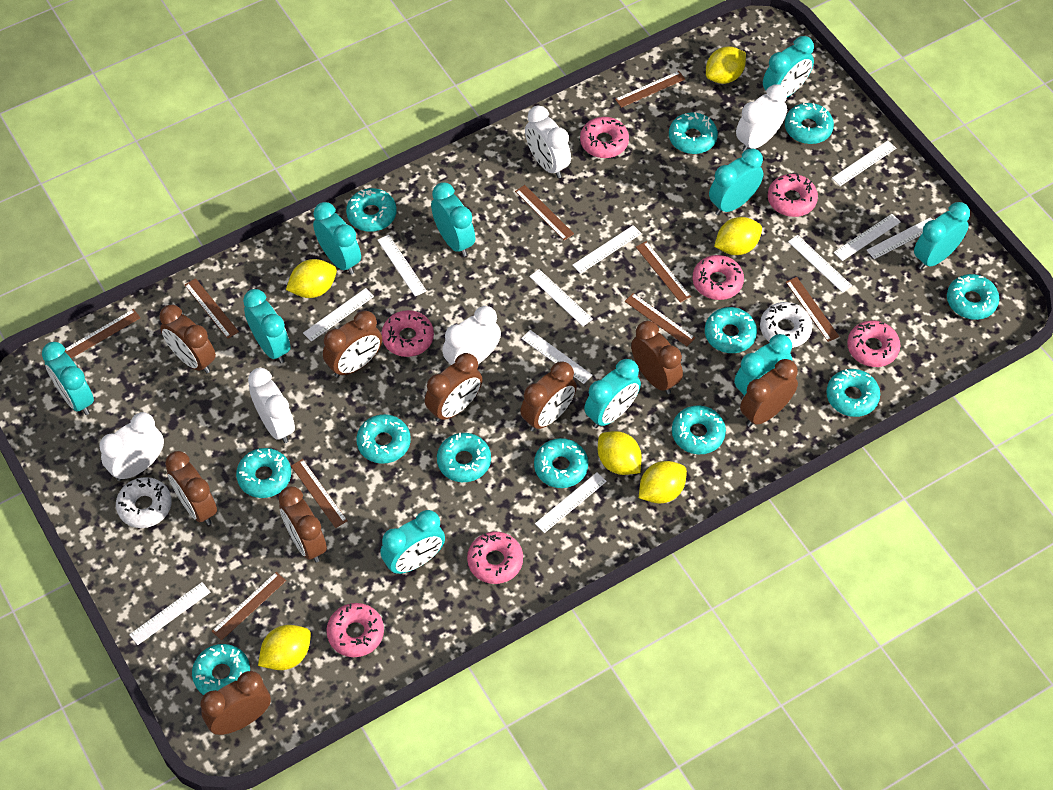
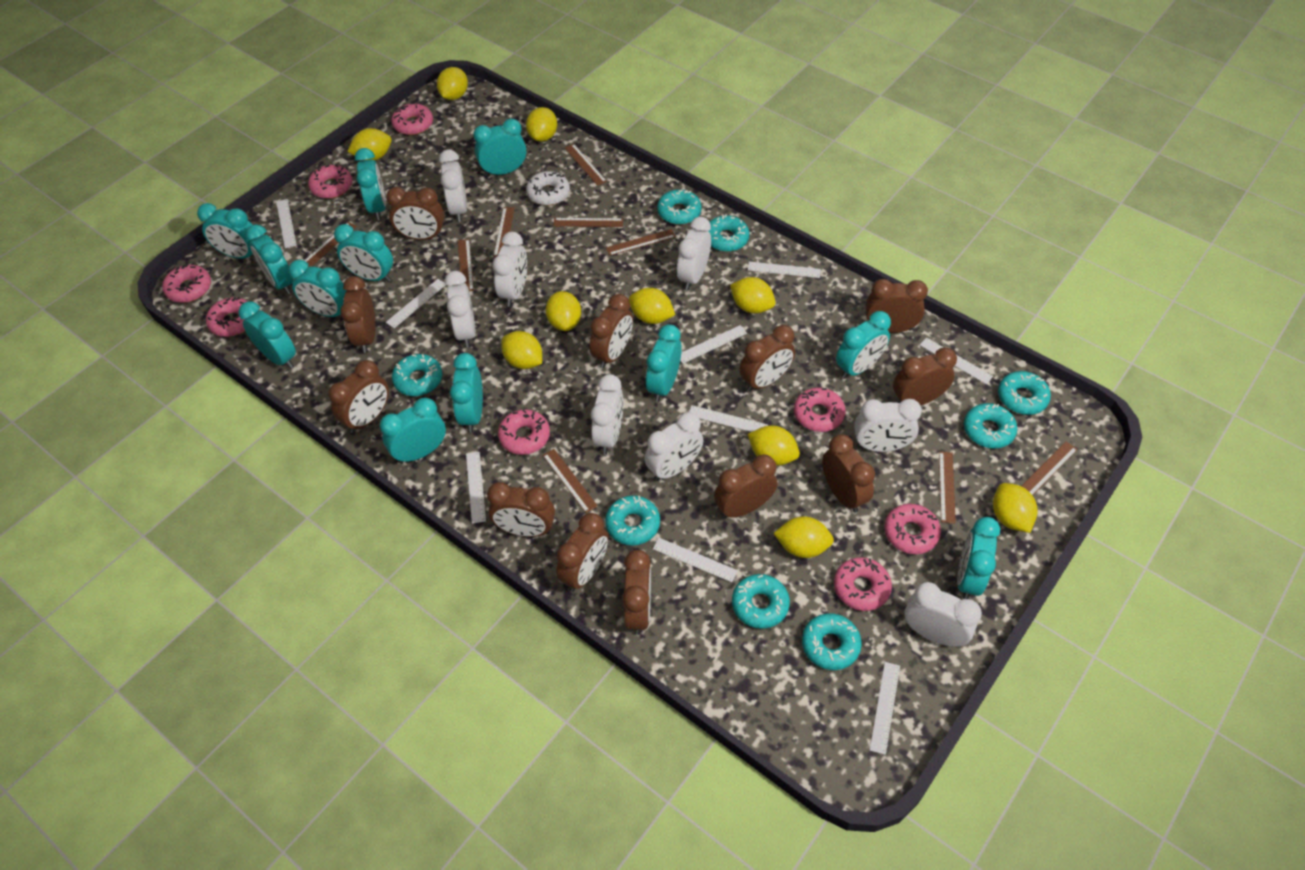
brown clock: [159,304,216,373] [165,451,217,525] [201,671,271,735] [278,486,327,563] [323,310,382,378] [425,353,483,422] [520,361,577,431] [631,321,683,394] [740,359,798,427] = 9 -> [328,360,389,433] [340,276,375,353] [386,187,444,240] [487,482,555,537] [556,513,609,592] [590,294,633,368] [622,550,651,635] [714,454,777,519] [739,325,795,392] [822,434,875,513] [866,279,928,333] [893,347,957,405] = 12
pink donut: [326,603,384,657] [382,310,434,357] [467,532,523,584] [580,117,629,158] [693,255,744,300] [768,174,818,217] [847,320,900,367] = 7 -> [162,264,211,303] [206,297,248,337] [308,164,352,199] [391,102,433,135] [498,409,550,455] [794,388,845,432] [834,557,892,611] [884,504,941,554] = 8
turquoise clock: [42,342,94,415] [243,289,291,363] [313,202,361,274] [380,510,445,574] [431,182,475,257] [584,359,641,428] [709,148,764,215] [734,334,792,400] [763,36,814,97] [914,202,970,270] = 10 -> [197,203,255,259] [239,301,296,369] [246,224,294,294] [288,260,347,317] [334,224,393,282] [355,148,386,220] [380,397,446,464] [450,353,483,432] [473,118,526,177] [646,324,682,402] [836,311,891,379] [957,517,1000,599] = 12
turquoise donut: [192,644,250,695] [236,448,291,498] [346,188,397,232] [357,414,411,464] [437,433,491,482] [534,438,588,488] [669,112,718,154] [672,405,726,454] [705,307,757,353] [785,103,834,144] [826,369,880,417] [947,274,999,320] = 12 -> [392,354,442,396] [605,495,660,546] [657,189,702,225] [708,214,750,252] [732,574,790,629] [802,613,862,670] [964,403,1017,449] [998,371,1051,415] = 8
white clock: [99,412,164,481] [248,368,295,443] [442,306,501,365] [525,106,571,178] [736,84,787,152] = 5 -> [439,150,467,222] [444,271,476,347] [492,232,527,307] [591,374,624,454] [644,412,703,481] [677,217,711,290] [854,399,922,452] [904,582,982,647] = 8
white donut: [116,477,172,528] [760,302,813,348] = 2 -> [526,171,570,205] = 1
white ruler: [129,582,211,645] [303,288,374,342] [377,235,427,297] [521,330,592,384] [529,269,593,326] [535,472,607,533] [572,225,642,274] [788,235,852,293] [832,140,896,186] [834,214,901,261] [867,217,932,259] = 11 -> [276,199,297,248] [386,279,445,328] [466,452,486,524] [653,538,738,582] [680,325,747,364] [689,405,768,432] [748,261,821,278] [870,662,900,755] [920,337,993,384] = 9
yellow lemon: [258,625,311,670] [286,259,337,298] [598,431,642,475] [639,461,687,504] [706,47,746,84] [714,217,762,255] = 6 -> [347,128,392,160] [437,67,468,100] [501,331,542,369] [526,107,557,142] [546,291,581,331] [629,288,675,324] [730,277,776,313] [748,425,800,466] [773,516,834,558] [993,483,1037,533] = 10

